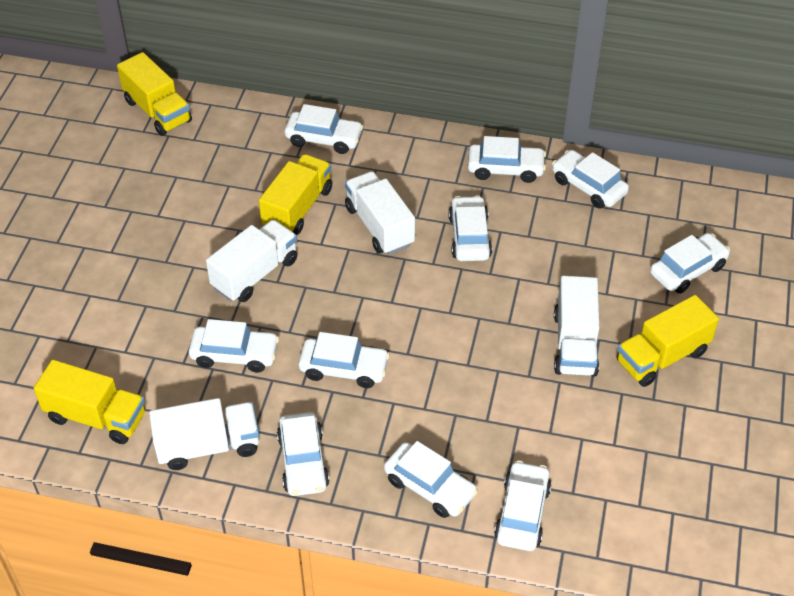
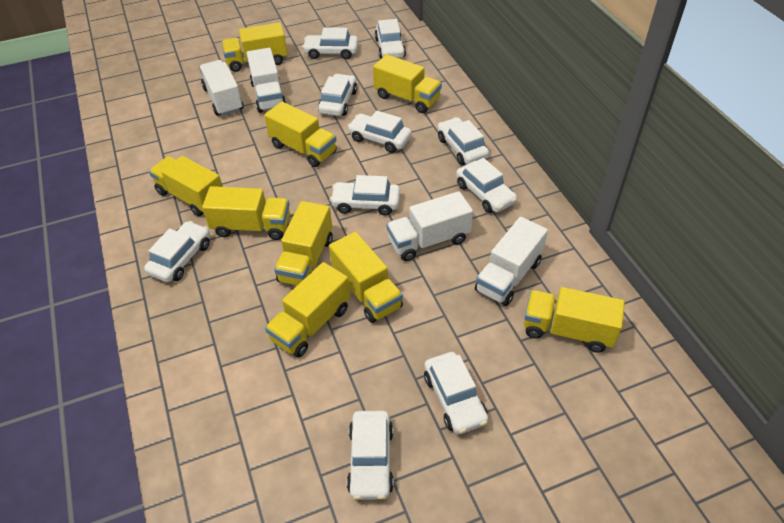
yellow truck: [34,360,145,444] [117,52,192,136] [259,154,332,235] [617,295,719,387] = 4 -> [149,156,222,216] [202,186,290,240] [222,23,288,72] [264,101,337,167] [265,262,350,357] [274,201,333,285] [329,232,403,323] [373,54,442,113] [524,287,625,353] = 9

